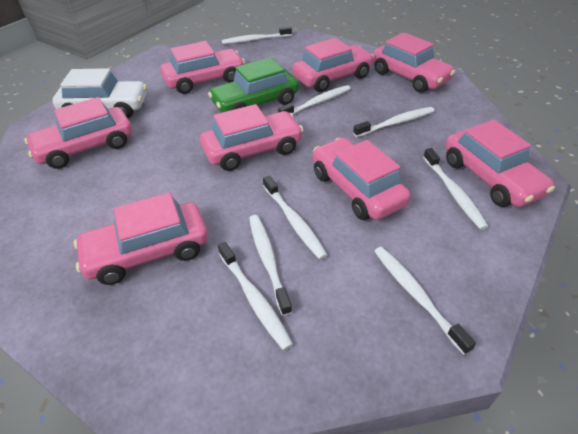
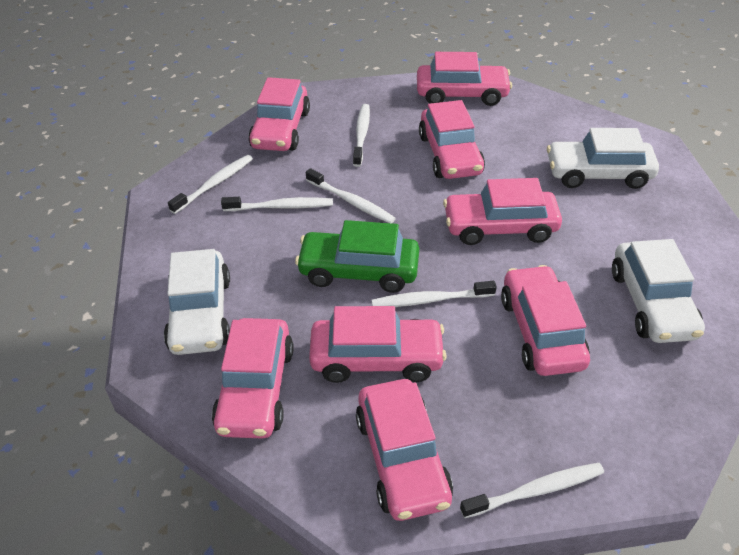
white car: [52,68,147,118] = 1 -> [164,249,230,355] [547,128,659,189] [612,239,705,343] = 3
white toothbrush: [218,242,293,351] [222,26,292,44] [249,215,292,316] [263,176,327,260] [278,85,351,115] [353,107,434,137] [374,247,476,355] [423,148,489,230] = 8 -> [168,155,253,214] [221,197,333,211] [306,168,396,223] [353,104,370,167] [372,281,497,307] [460,463,604,518] = 6

